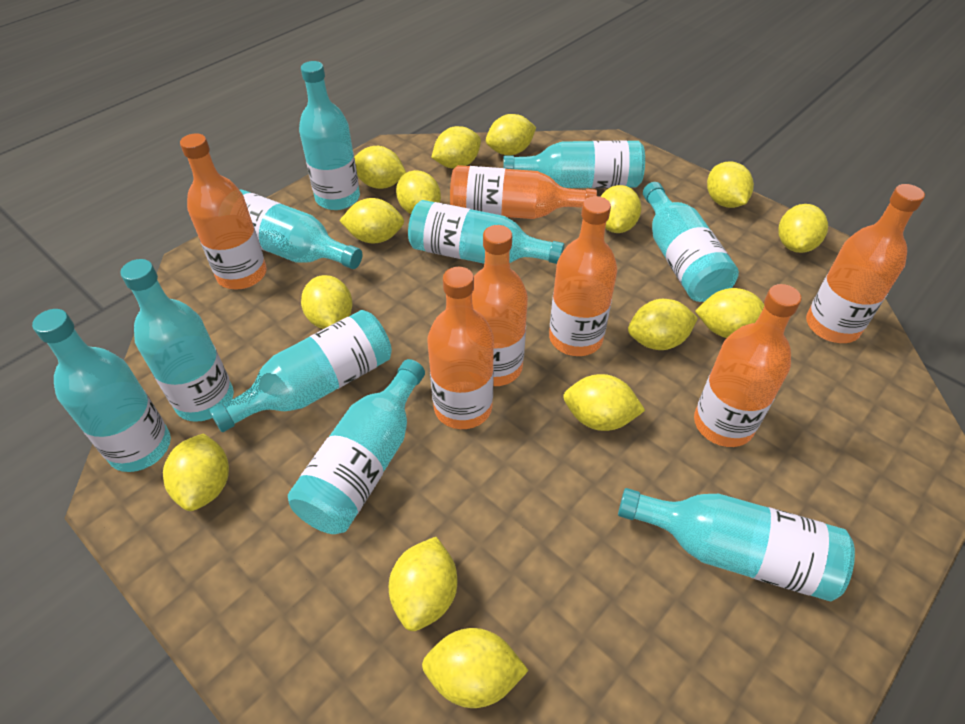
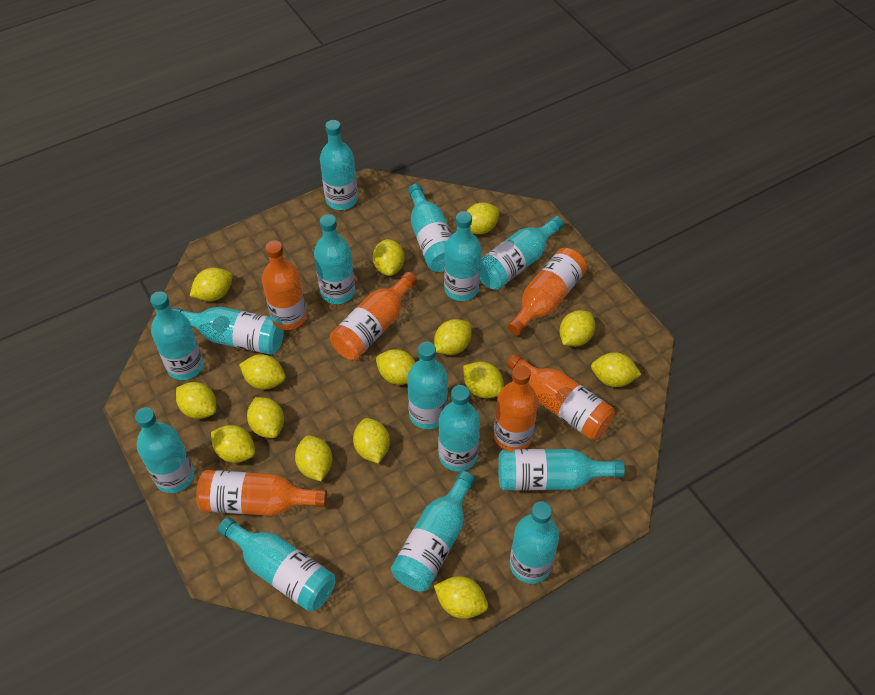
orange bottle: [180,133,267,289] [428,267,494,429] [450,165,597,219] [472,225,528,386] [549,196,617,356] [694,284,801,447] [806,184,925,343] = 7 -> [196,470,327,516] [262,240,307,330] [330,272,417,360] [494,365,538,450] [507,248,587,335] [507,354,615,440] = 6
turquoise bottle: [32,309,171,472] [120,259,234,422] [209,310,392,432] [239,189,362,269] [288,359,425,534] [299,61,360,210] [408,200,565,264] [503,140,645,188] [618,488,855,601] [643,182,739,302] = 10 -> [135,407,194,493] [150,291,204,380] [173,307,284,355] [218,517,335,612] [314,214,355,304] [320,120,358,210] [391,471,475,592] [407,342,448,429] [408,184,452,272] [438,385,480,472] [444,211,481,301] [480,216,564,290] [498,449,625,491] [510,502,559,584] = 14

